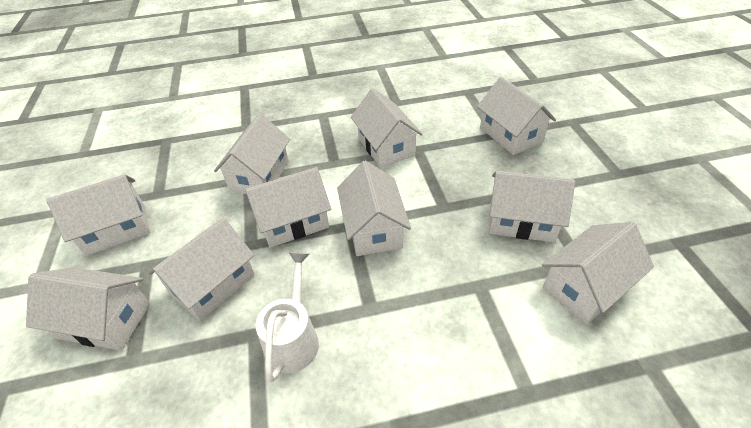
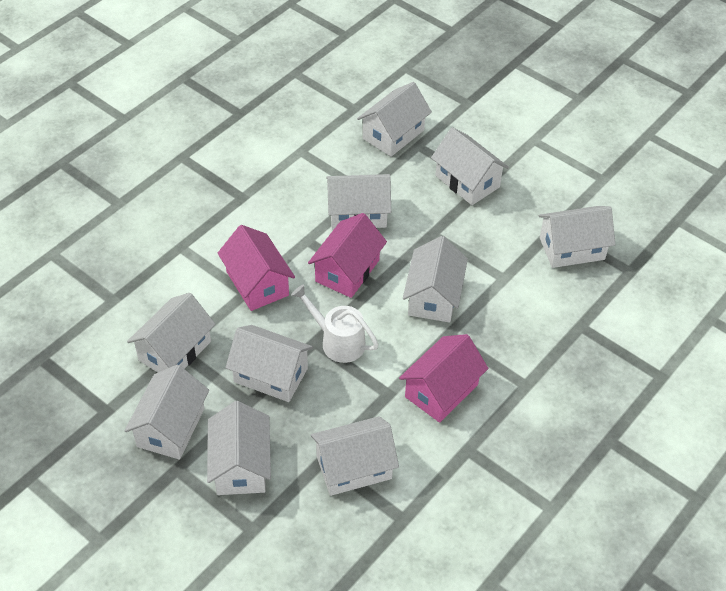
pink house: none = 0 -> [218,225,295,311] [308,213,387,298] [399,334,488,423] = 3

